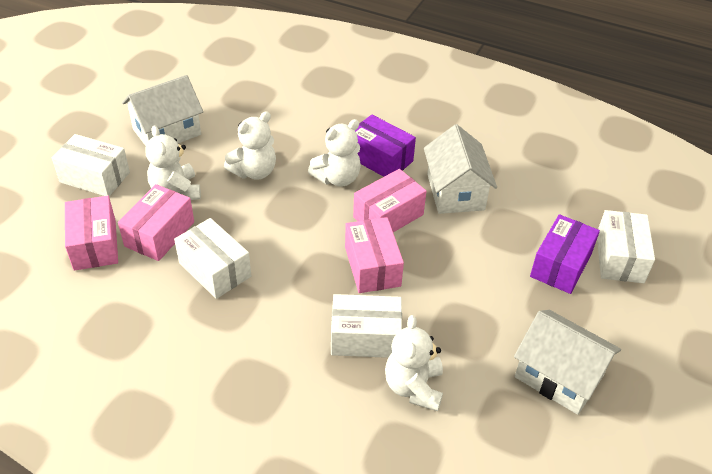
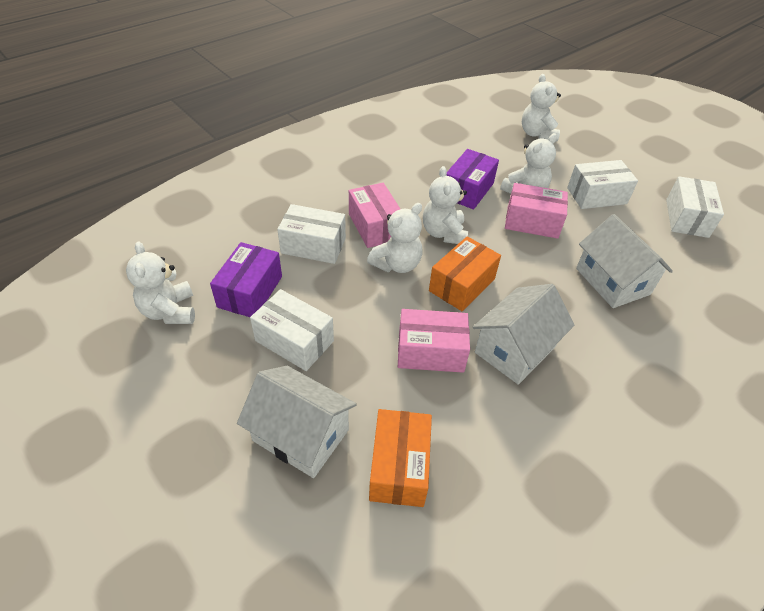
orange box: none = 0 -> [369,409,432,507] [429,236,501,311] = 2
pink box: [65,196,118,271] [118,184,194,261] [345,217,404,293] [353,169,427,232] = 4 -> [349,183,400,248] [398,309,470,373] [505,183,568,239] = 3
white teddy bear: [145,125,201,200] [224,111,276,180] [308,119,361,187] [385,315,443,411] = 4 -> [126,241,195,324] [367,203,422,273] [423,166,468,244] [500,133,557,194] [522,74,561,142] = 5

